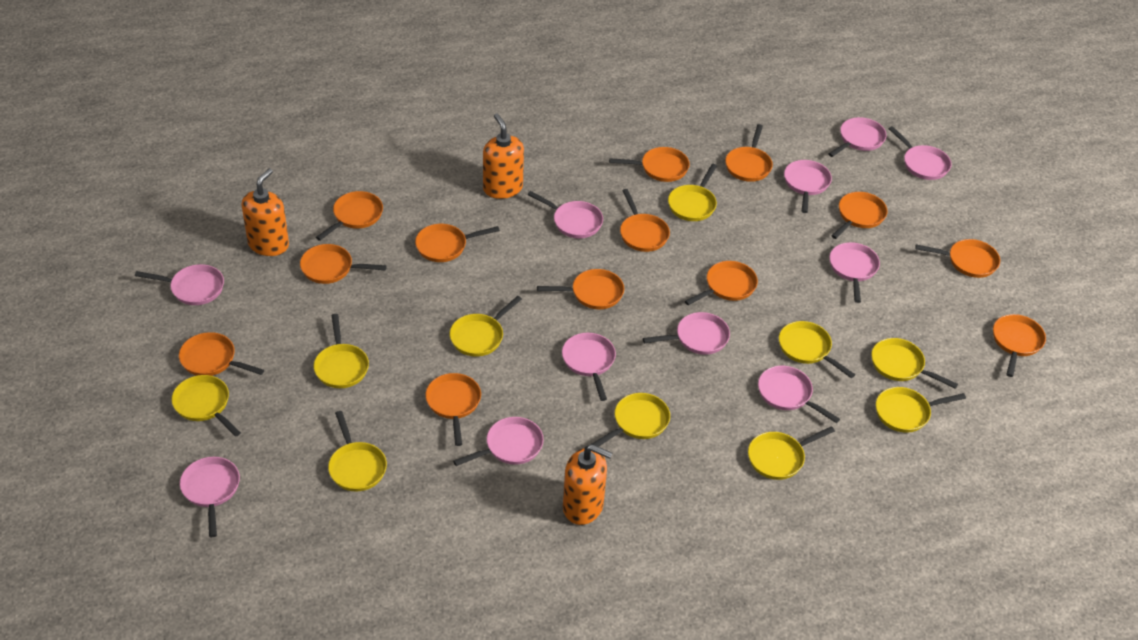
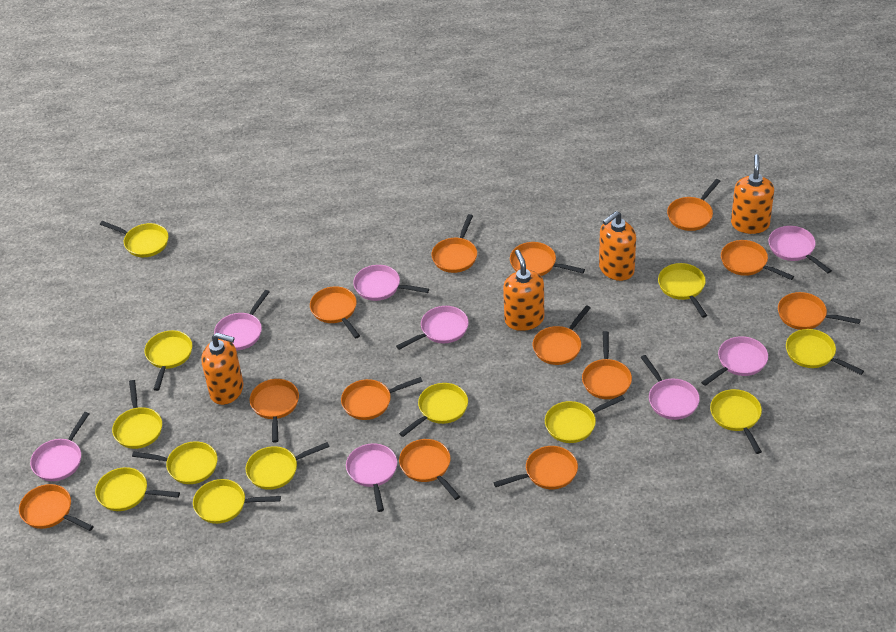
orange soap dispenser: [241,168,289,256] [483,113,524,199] [563,444,612,525] = 3 -> [201,333,243,405] [503,250,544,331] [599,211,636,281] [731,154,774,234] = 4
pink pan: [135,264,224,305] [180,457,240,537] [453,417,544,466] [528,191,603,238] [562,333,616,401] [643,312,730,355] [758,366,840,423] [784,160,832,213] [828,117,887,157] [829,242,880,303] [888,126,952,180] = 11 -> [30,412,89,481] [214,290,270,350] [346,443,397,512] [353,265,429,301] [396,306,469,350] [641,355,700,420] [701,336,768,386] [768,226,832,273] = 8
yellow pan: [172,375,241,437] [314,314,369,388] [328,411,387,492] [450,296,522,357] [592,393,670,447] [668,164,717,221] [748,426,835,480] [779,321,855,378] [871,338,958,388] [876,387,966,433] = 10 -> [95,467,180,511] [100,221,168,257] [112,380,162,449] [132,441,217,484] [144,330,192,391] [193,479,281,524] [246,442,330,490] [399,383,468,437] [545,395,625,443] [658,263,707,318] [710,389,762,454] [786,329,864,375] = 12

